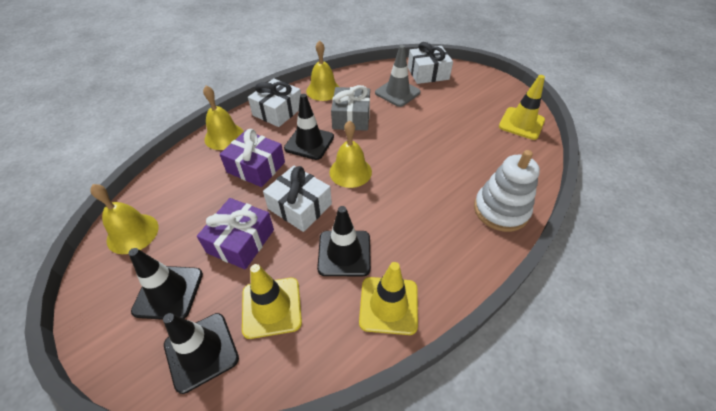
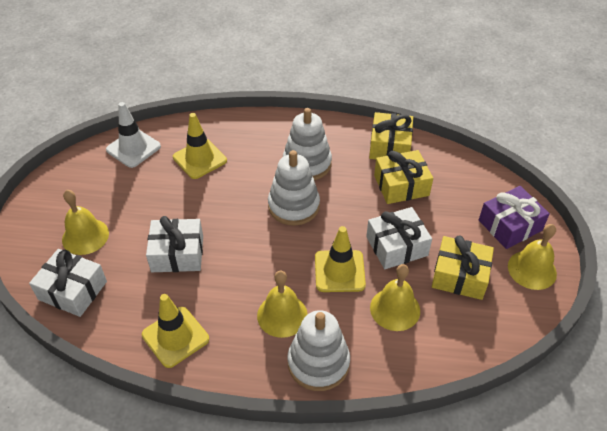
black traffic cone: [128,248,203,320] [163,313,239,394] [284,94,334,160] [317,206,371,276] = 4 -> none = 0
grey gift: [331,85,370,131] = 1 -> none = 0
grey traffic cone: [375,45,421,107] = 1 -> none = 0
purple gift: [197,198,274,270] [220,129,285,187] = 2 -> [479,186,550,249] = 1
white stacking toy: [474,150,540,232] = 1 -> [268,150,320,226] [283,108,332,180] [287,310,350,391] = 3
white traffic cone: none = 0 -> [106,102,161,168] = 1
yellow gift: none = 0 -> [369,112,413,159] [374,150,433,204] [432,235,494,300] = 3

